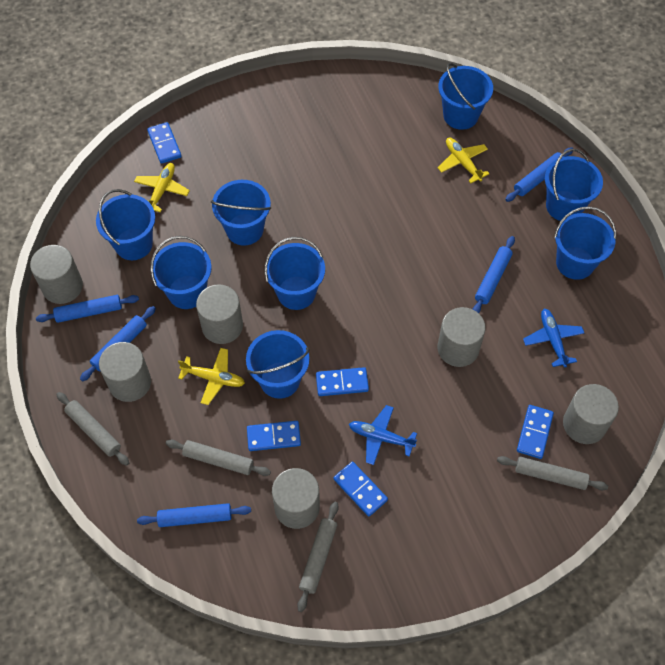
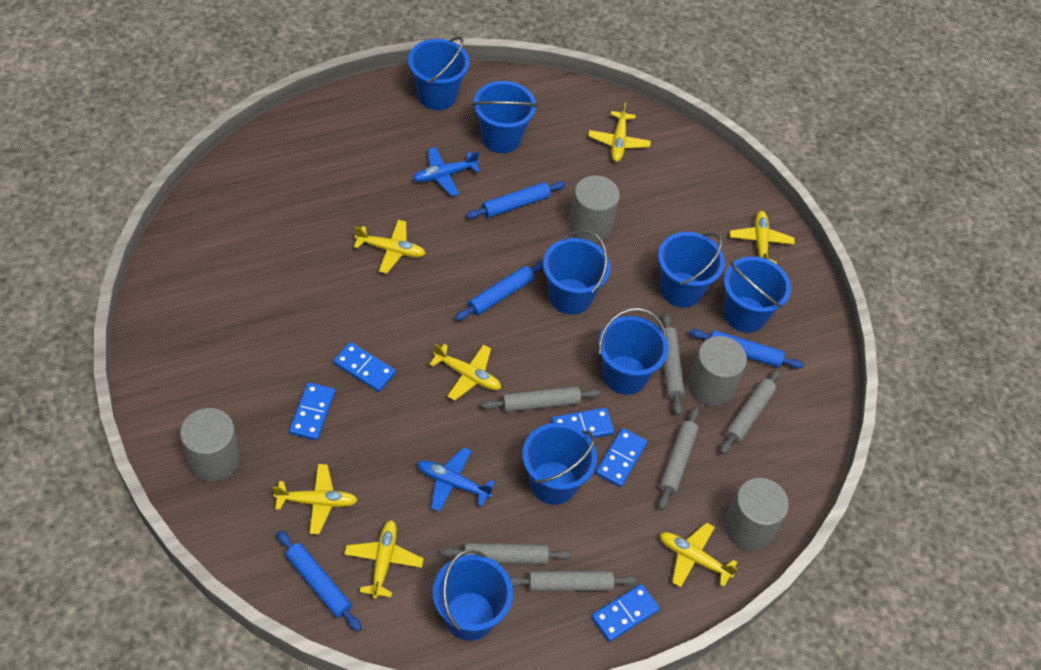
blue rolling pin: [36,295,139,323] [80,306,156,382] [137,503,251,527] [473,236,515,313] [505,147,573,202] = 5 -> [277,531,362,631] [455,261,543,321] [466,181,566,219] [690,329,804,369] = 4
grey cylinder: [30,245,83,304] [99,342,151,402] [196,284,243,344] [272,468,320,529] [437,307,486,367] [563,384,619,444] = 6 -> [180,408,240,482] [569,175,620,243] [688,336,747,406] [724,478,789,550] = 4
grey rolling pin: [56,392,129,466] [166,440,271,476] [297,501,339,612] [497,456,608,490] = 4 -> [441,543,572,564] [481,386,601,412] [510,571,637,591] [658,407,699,510] [662,313,685,415] [720,368,781,454] = 6
yellow plane: [134,163,190,213] [178,348,245,405] [437,138,489,184] = 3 -> [273,464,358,534] [344,520,424,599] [354,220,426,274] [429,344,501,400] [588,102,651,162] [660,523,738,587] [730,211,795,264] = 7

